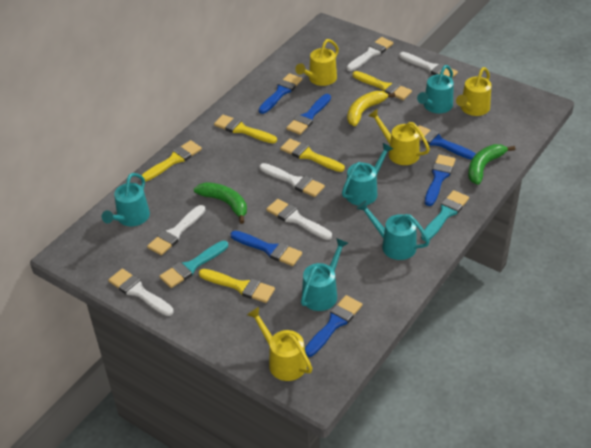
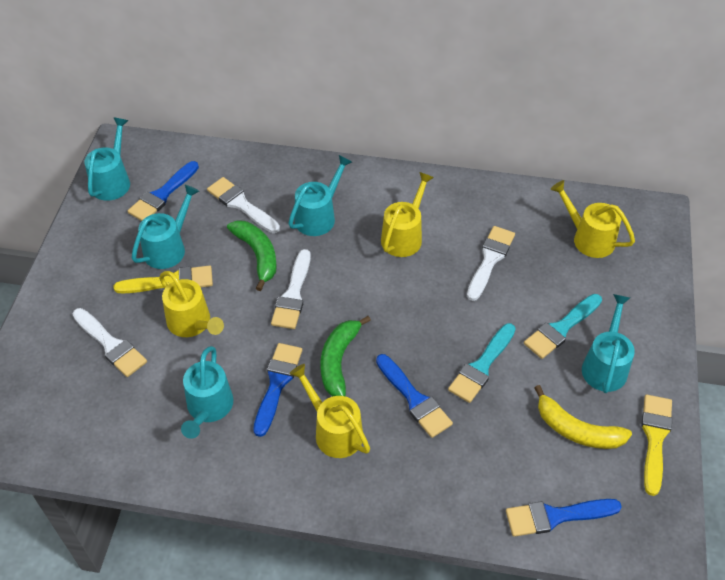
blue brush: [230,231,302,266] [259,73,302,114] [286,94,331,135] [305,295,362,357] [418,125,476,160] [425,155,456,206] = 6 -> [128,161,199,221] [253,343,302,437] [376,354,453,438] [506,499,622,537] = 4
white brush: [108,269,174,316] [147,205,205,255] [260,163,325,197] [266,199,332,240] [347,37,393,71] [399,52,458,78] = 6 -> [72,308,147,377] [207,177,280,233] [271,249,311,329] [467,226,515,301] = 4
yellow brush: [142,140,202,181] [199,269,275,303] [214,115,277,143] [280,139,345,172] [353,71,412,100] = 5 -> [114,266,213,293] [641,395,672,496] = 2

